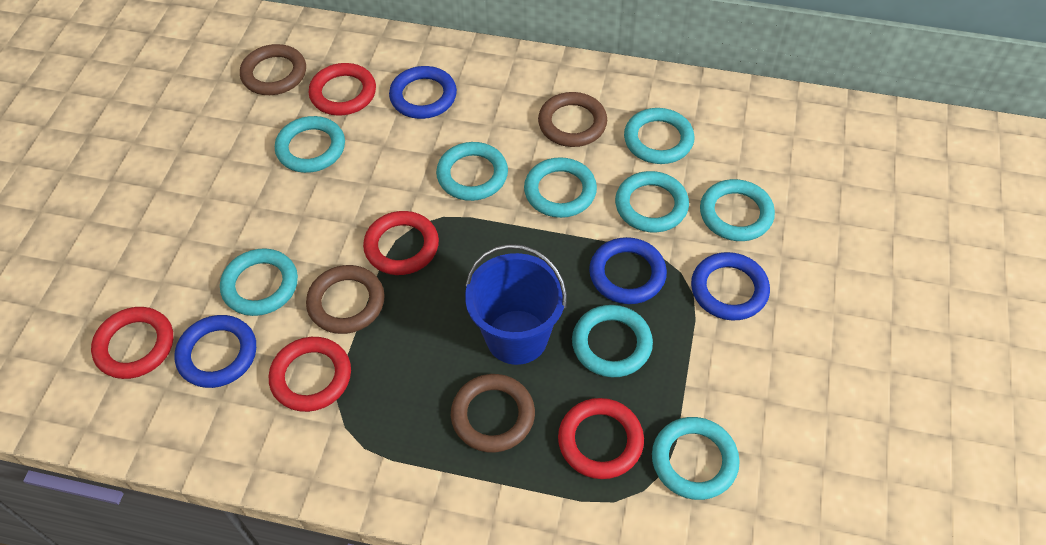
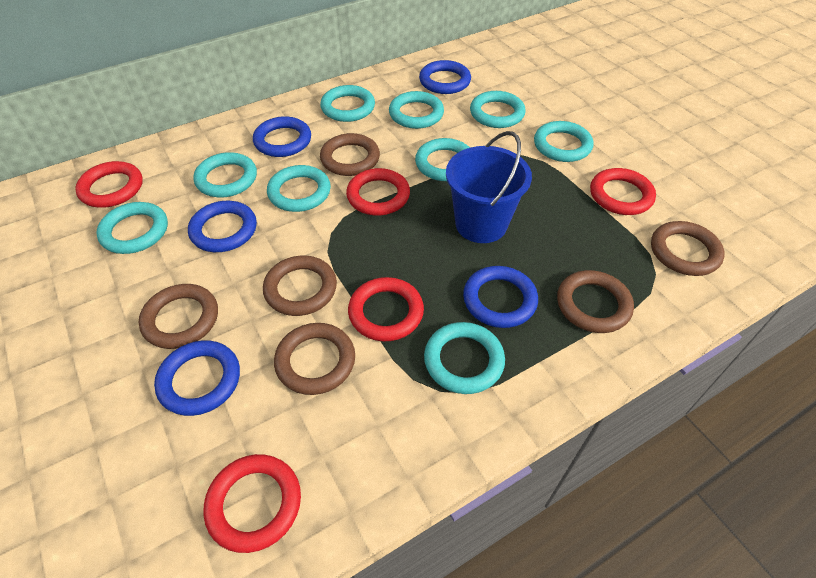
blue ring: [175,315,256,388] [389,66,457,119] [589,237,667,304] [691,252,770,320] = 4 -> [154,340,240,416] [188,201,257,252] [253,116,311,157] [419,60,471,94] [463,266,538,328] = 5
brown ring: [240,44,306,95] [306,265,385,334] [451,374,535,453] [538,92,607,147] = 4 -> [139,284,218,349] [263,256,337,316] [274,323,355,395] [320,133,380,176] [557,270,634,333] [651,221,725,276] = 6

